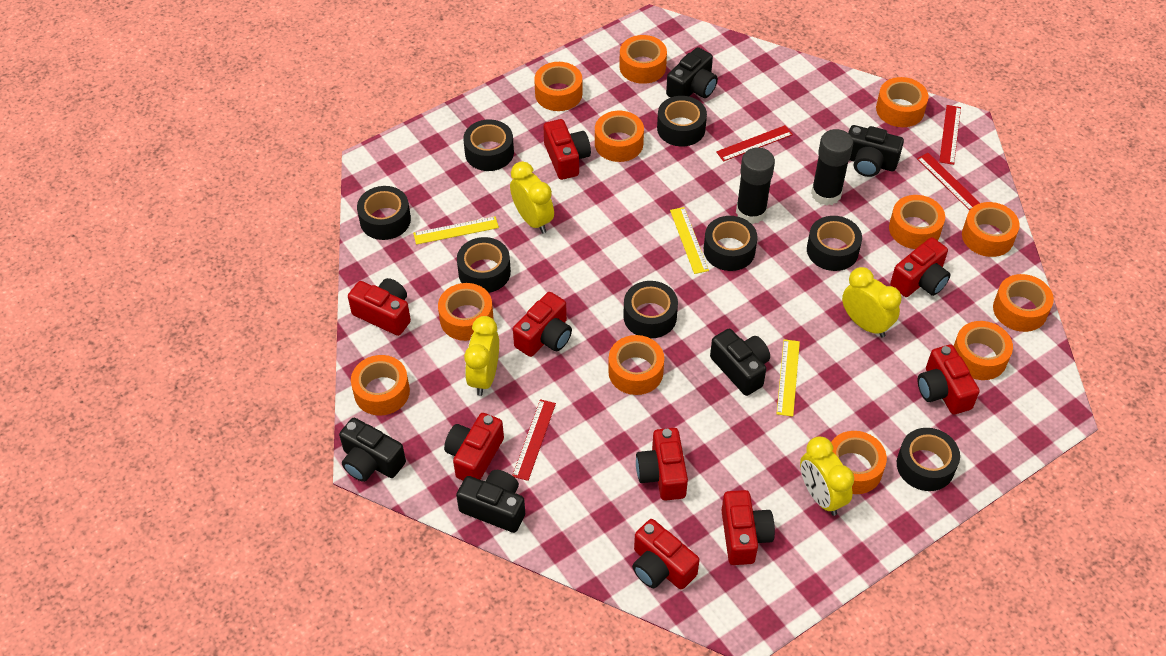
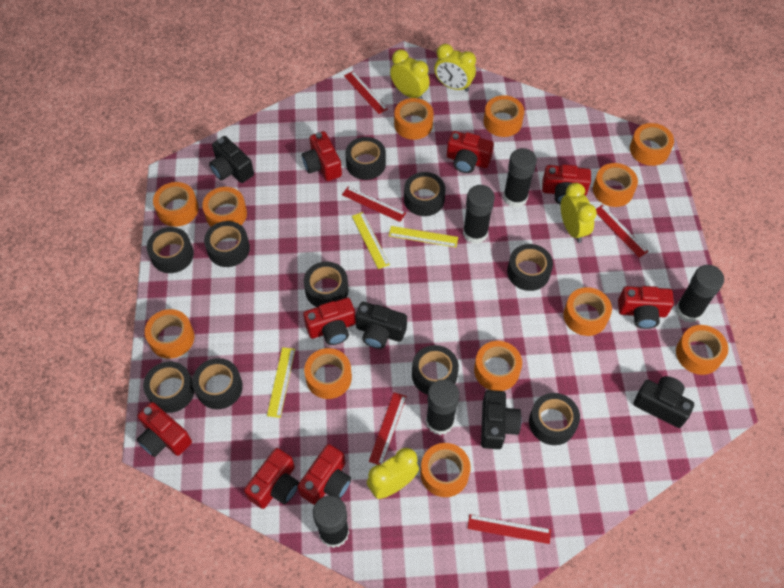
black camera: [339,418,406,482] [456,470,525,533] [666,47,718,98] [710,329,770,396] [848,125,904,177] = 5 -> [209,136,254,183] [355,302,407,349] [481,390,522,449] [633,376,694,428] = 4
black glue stick: [736,148,775,224] [811,129,853,206] = 2 -> [313,496,349,548] [426,380,459,435] [463,185,495,244] [503,148,537,208] [675,265,724,323] = 5
black tape: [357,186,411,240] [457,237,511,293] [463,120,514,171] [623,281,678,339] [657,96,707,146] [704,216,757,271] [807,216,862,271] [897,428,960,491] = 8 -> [143,362,195,413] [147,227,194,273] [192,358,243,409] [204,221,250,267] [304,262,349,307] [345,137,386,180] [404,172,446,216] [412,345,459,395] [507,244,553,291] [529,393,580,445] = 10
red camera: [348,278,411,336] [444,413,504,480] [513,292,572,357] [543,119,591,180] [632,519,700,590] [636,428,688,501] [721,490,775,565] [890,237,951,297] [918,345,980,415] = 9 -> [137,402,192,457] [244,448,299,509] [298,444,351,505] [302,131,342,181] [303,298,356,345] [447,131,494,173] [542,164,591,205] [618,286,674,329] = 8
red ruler: [512,399,556,481] [716,125,793,162] [917,153,980,211] [939,105,961,165] = 4 -> [342,186,406,222] [344,71,388,114] [369,392,407,465] [467,514,551,544] [596,205,649,258] = 5

